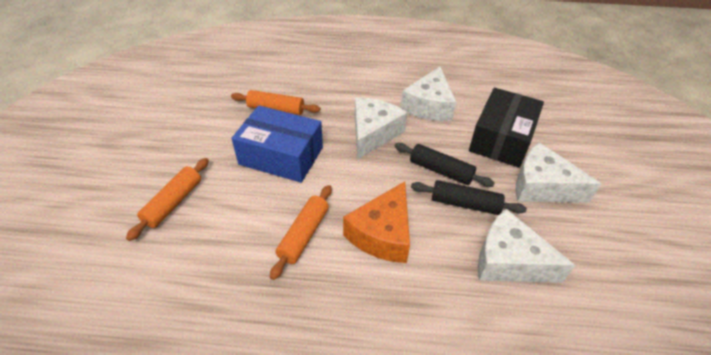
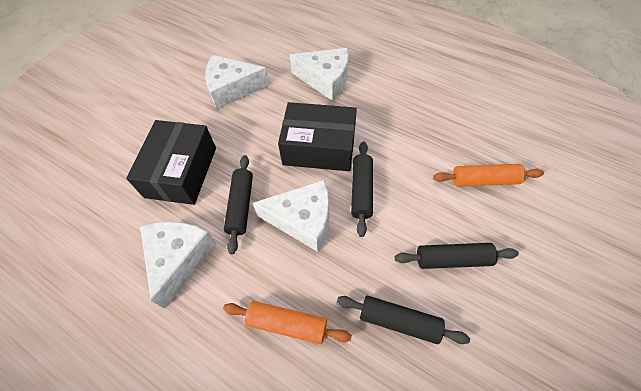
black box: [469,88,544,168] = 1 -> [126,120,216,205] [278,102,357,171] = 2
black rolling pin: [395,143,495,187] [411,180,527,215] = 2 -> [224,155,253,254] [337,296,470,344] [351,141,373,237] [395,243,519,269] = 4
blue box: [231,105,323,183] = 1 -> none = 0
orange cheese: [343,181,410,263] = 1 -> none = 0
orange rolling pin: [126,158,209,241] [231,90,320,115] [270,185,332,280] = 3 -> [223,301,352,344] [433,164,544,187] = 2

